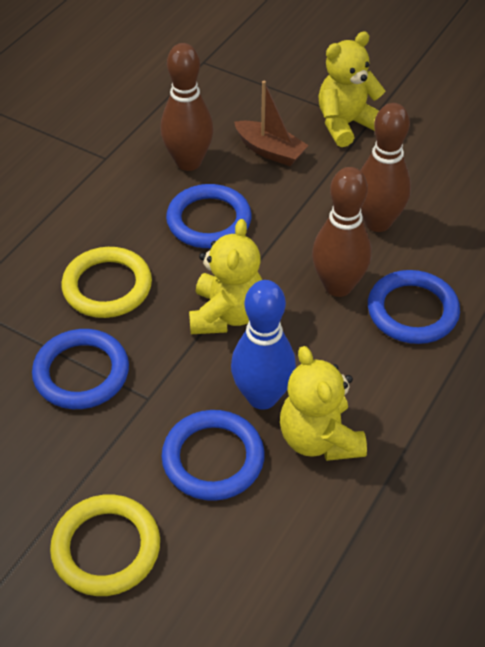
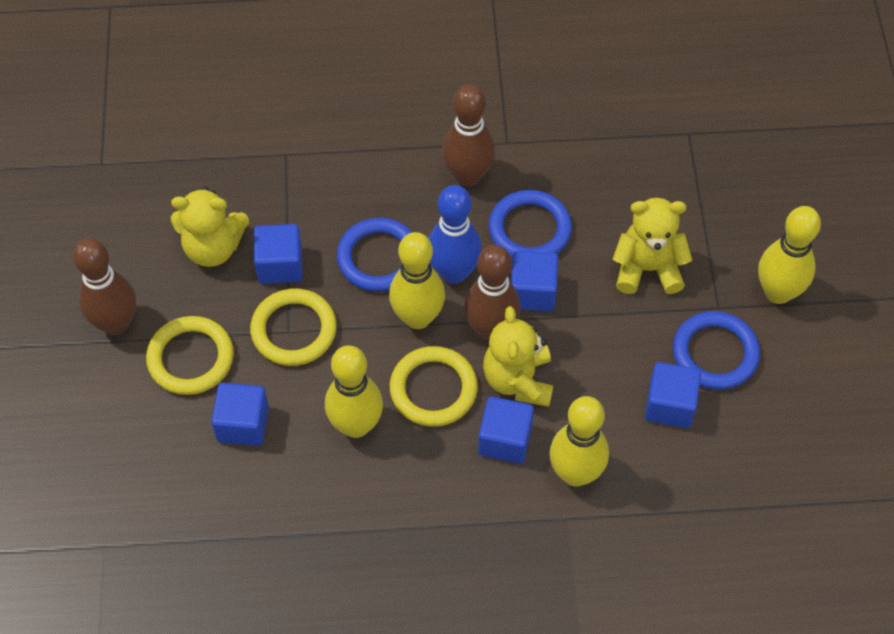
blue cube: none = 0 -> [211,383,269,446] [254,224,303,284] [478,397,534,464] [511,251,558,311] [645,362,701,428] = 5
blue ring: [32,329,129,409] [162,410,265,501] [166,184,252,248] [368,270,460,344] = 4 -> [337,218,413,292] [489,190,572,258] [673,311,760,390] = 3
brown boat: [234,81,309,166] = 1 -> none = 0
yellow bowling pin: none = 0 -> [325,345,383,438] [389,232,445,329] [549,396,609,487] [758,206,821,304] = 4
yellow ring: [50,494,160,596] [61,247,152,318] = 2 -> [146,316,234,395] [250,288,337,366] [390,346,478,427] = 3

